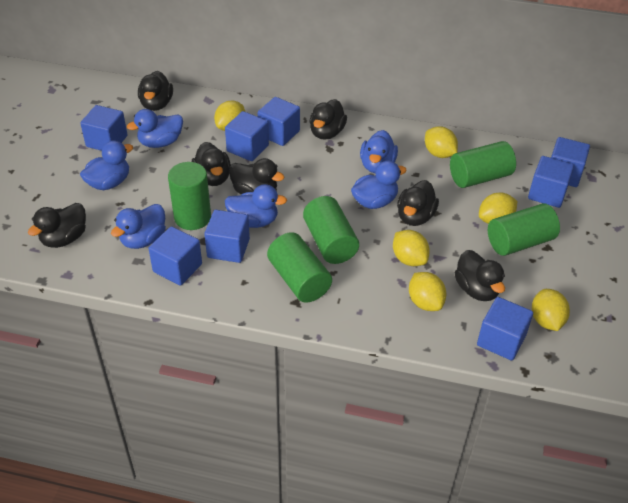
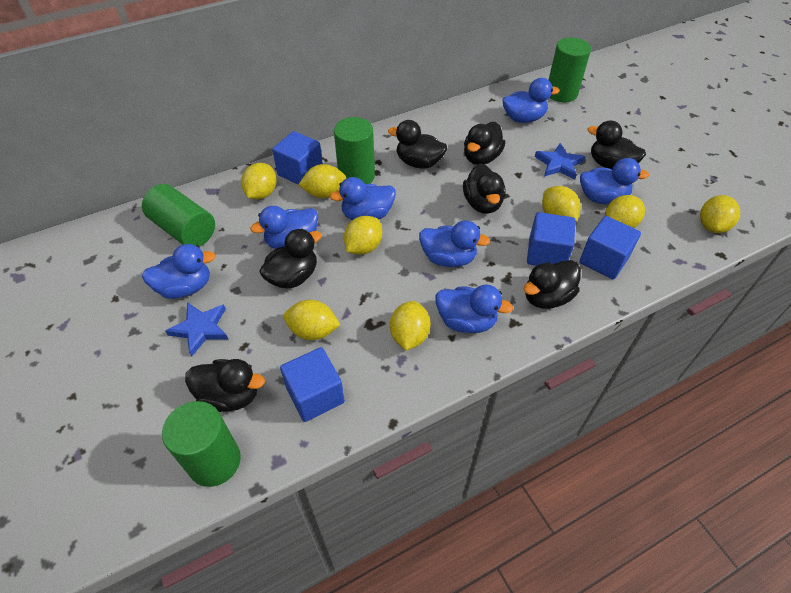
blue cube: [80,105,127,151] [148,226,202,285] [204,210,250,263] [225,111,269,161] [258,97,300,146] [477,297,533,361] [528,156,574,208] [551,137,590,187] = 8 -> [272,131,323,185] [280,347,345,422] [527,212,575,266] [579,216,641,279] = 4
blue duck: [80,140,133,190] [111,204,166,249] [127,109,183,148] [225,184,287,228] [351,161,407,209] [360,130,398,173] = 6 -> [142,244,216,299] [250,206,318,249] [330,177,396,220] [419,220,490,267] [435,285,513,333] [502,78,560,123] [580,158,649,204] = 7
blue star: none = 0 -> [165,302,228,356] [535,143,585,180] = 2
green cylinder: [168,162,211,230] [267,232,332,303] [303,196,359,264] [450,141,516,188] [488,203,560,256] = 5 -> [142,184,215,247] [162,401,241,487] [334,117,375,184] [549,37,591,102] = 4
yellow lemon: [214,101,245,131] [393,230,430,266] [409,272,447,311] [425,126,458,158] [479,193,517,224] [532,289,570,331] = 6 -> [241,163,277,200] [284,300,340,340] [299,164,346,198] [344,216,382,255] [390,301,431,351] [542,186,581,222] [605,195,645,228] [700,195,740,233] = 8

